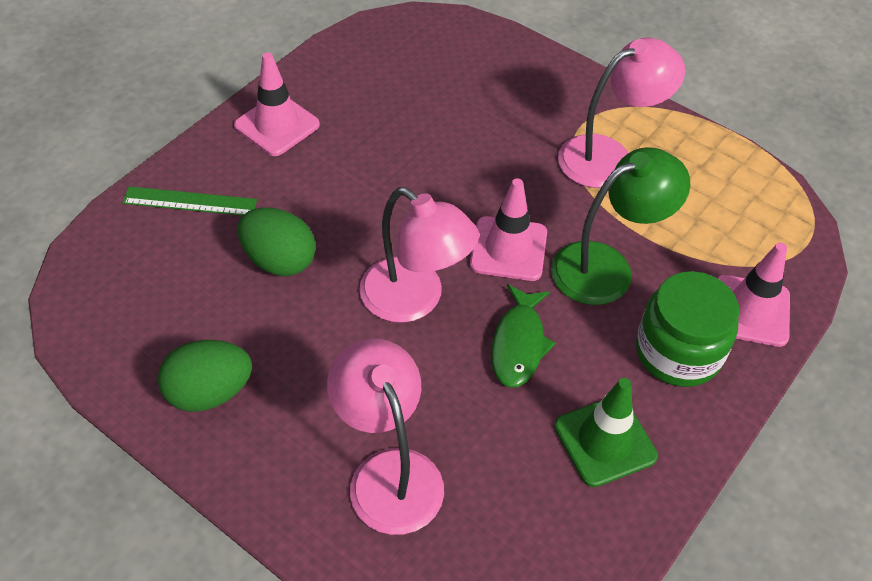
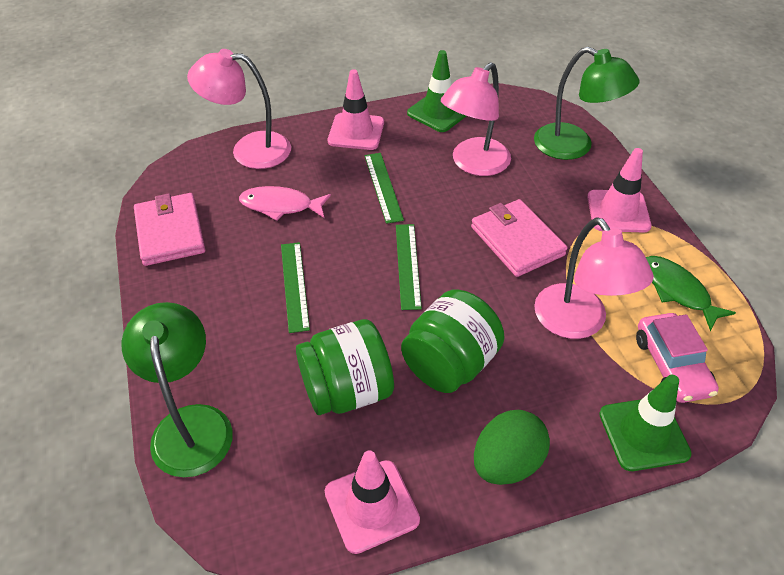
green egg: [158,340,252,412] [237,208,316,276] = 2 -> [474,410,550,485] = 1
green jar: [636,271,739,387] = 1 -> [296,319,394,415] [401,289,505,393] = 2
green lamp: [551,147,690,305] = 1 -> [122,302,233,478] [534,47,640,160] = 2
green ruler: [122,186,257,216] = 1 -> [281,242,310,333] [364,153,404,224] [396,224,422,310] = 3
green traffic cone: [554,378,658,487] = 1 -> [407,50,466,132] [599,375,692,471] = 2
pink car: none = 0 -> [636,313,719,403] = 1
pink fish: none = 0 -> [239,186,331,221] = 1
pink wallet: none = 0 -> [134,193,205,266] [471,199,567,277] = 2

